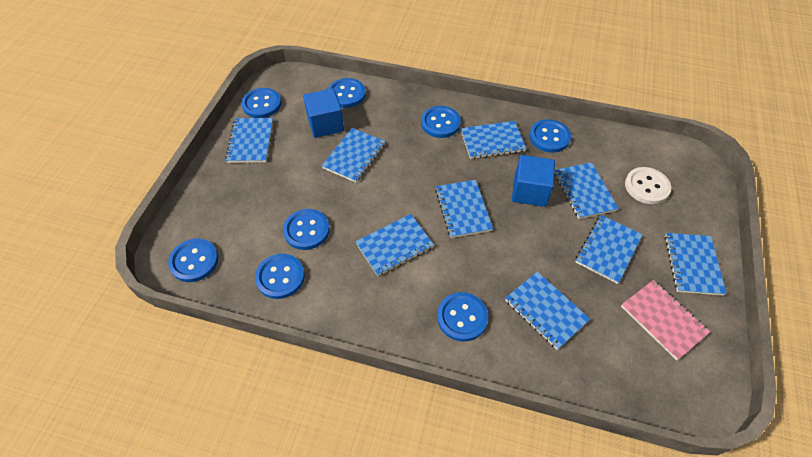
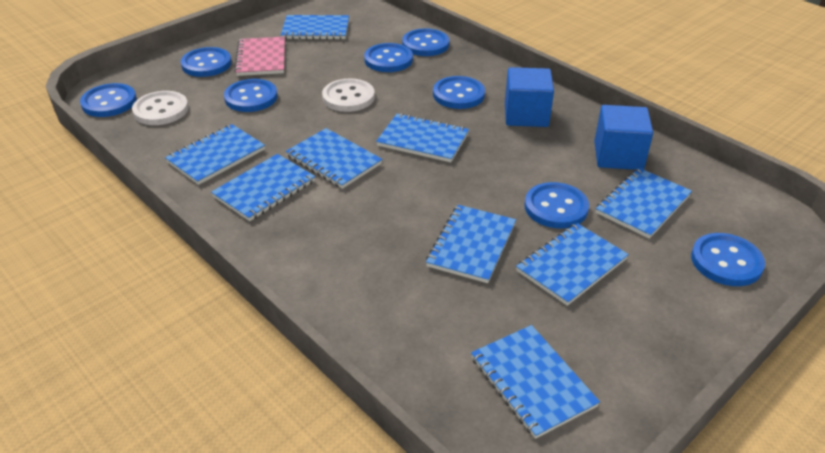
white button: [625,167,671,204] = 1 -> [132,91,188,125] [322,79,375,112] = 2

